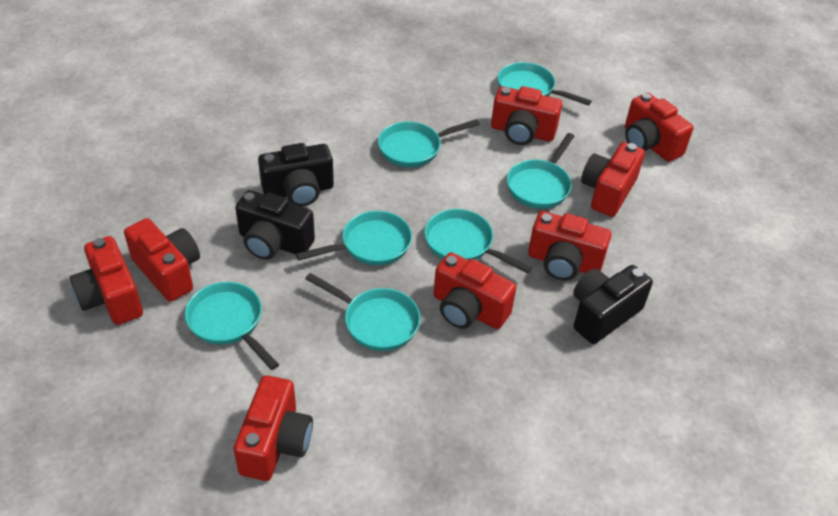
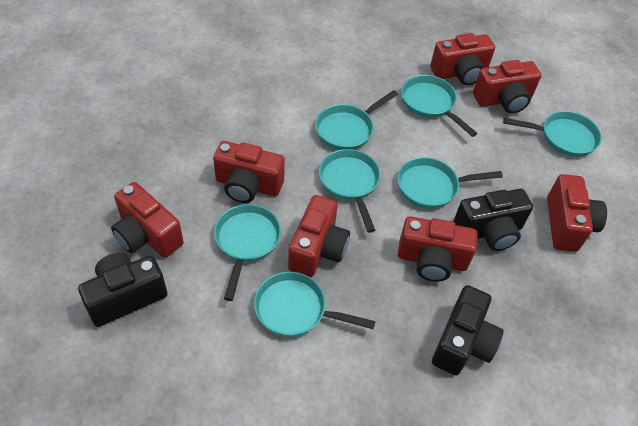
red camera: [70,236,143,325] [124,218,200,302] [234,375,313,481] [434,252,516,329] [491,86,562,145] [528,211,611,280] [581,142,645,217] [625,93,693,162] = 8 -> [111,182,184,258] [213,141,285,203] [288,195,350,277] [398,216,478,282] [430,33,495,85] [473,60,542,114] [547,174,607,252] = 7

